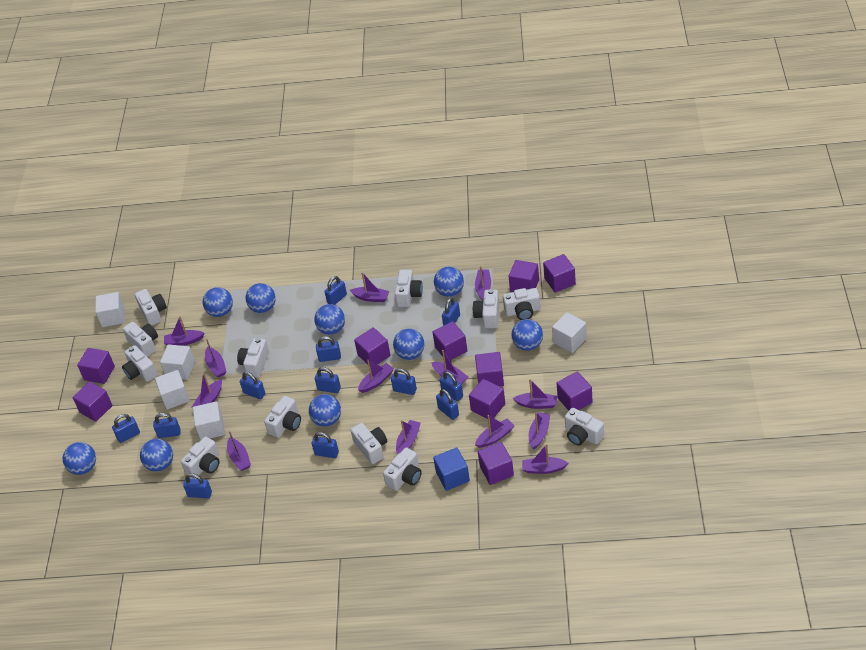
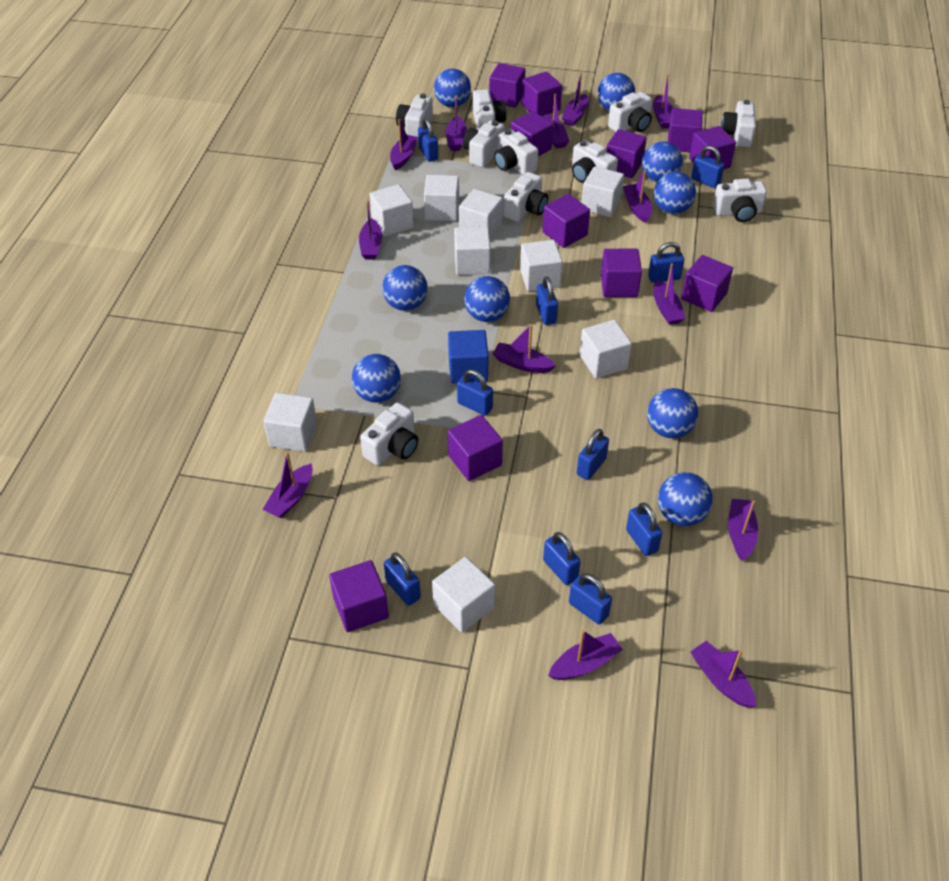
blue padlock: [112,414,140,443] [153,413,181,438] [183,473,212,498] [240,372,265,399] [312,432,339,458] [315,367,341,393] [316,336,341,362] [324,276,347,305] [391,368,417,395] [436,389,459,420] [440,371,463,401] [442,298,460,326] = 12 -> [384,553,421,606] [418,118,438,162] [457,369,493,416] [536,276,558,325] [543,532,581,585] [569,573,612,625] [577,429,609,480] [626,502,662,556] [648,242,684,283] [691,146,724,188] = 10
purple cube: [73,381,113,422] [77,348,115,384] [354,327,390,364] [432,321,468,360] [469,379,505,419] [475,352,504,387] [478,442,514,485] [509,260,539,292] [543,254,576,293] [557,371,593,411] = 10 -> [329,560,389,632] [448,415,503,481] [489,63,526,108] [511,111,553,156] [521,71,562,116] [543,194,590,248] [601,249,642,297] [606,129,647,178] [668,108,703,152] [681,255,733,312] [689,126,736,169] = 11
white camera: [122,345,157,382] [123,322,158,357] [135,289,167,325] [181,437,220,479] [237,338,269,378] [264,396,301,438] [351,423,387,464] [383,447,422,491] [395,269,423,307] [473,289,499,328] [503,288,540,320] [565,408,604,445] = 12 -> [360,403,418,466] [396,94,433,140] [463,120,505,168] [473,89,506,130] [494,129,538,175] [504,172,548,222] [572,140,618,183] [608,92,652,132] [713,179,767,222] [721,100,756,147] = 10
white cube: [95,292,124,327] [155,370,190,409] [160,344,195,380] [193,401,225,440] [552,312,587,353] = 5 -> [263,393,317,452] [370,184,414,236] [424,175,459,221] [432,557,495,633] [454,226,491,275] [459,189,503,238] [520,240,563,291] [579,320,632,379] [582,166,624,217] = 9

